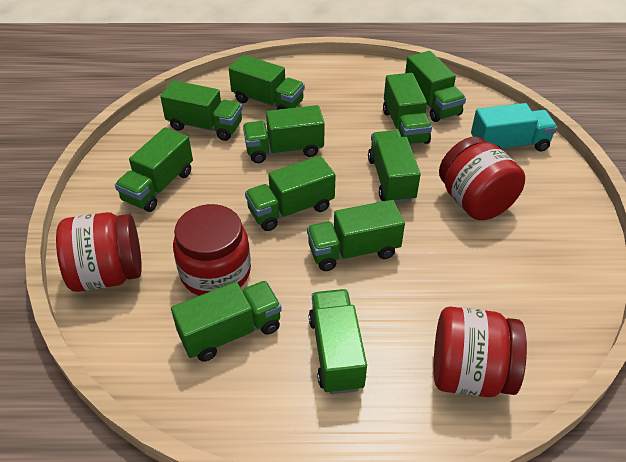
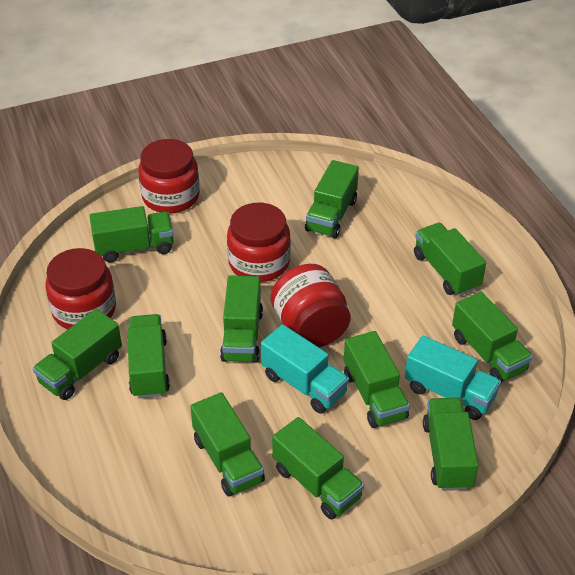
turquoise truck: [471,103,557,151] = 1 -> [261,324,349,414] [405,336,501,420] = 2

